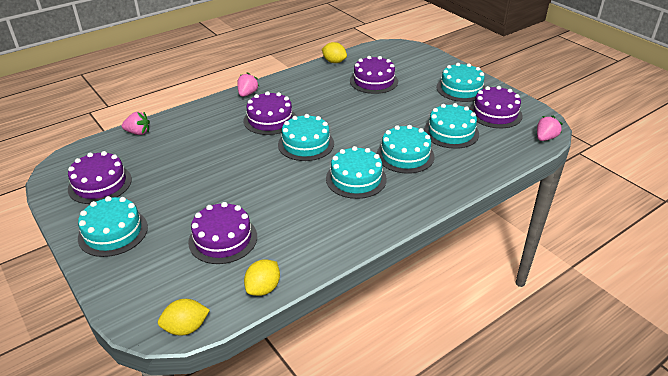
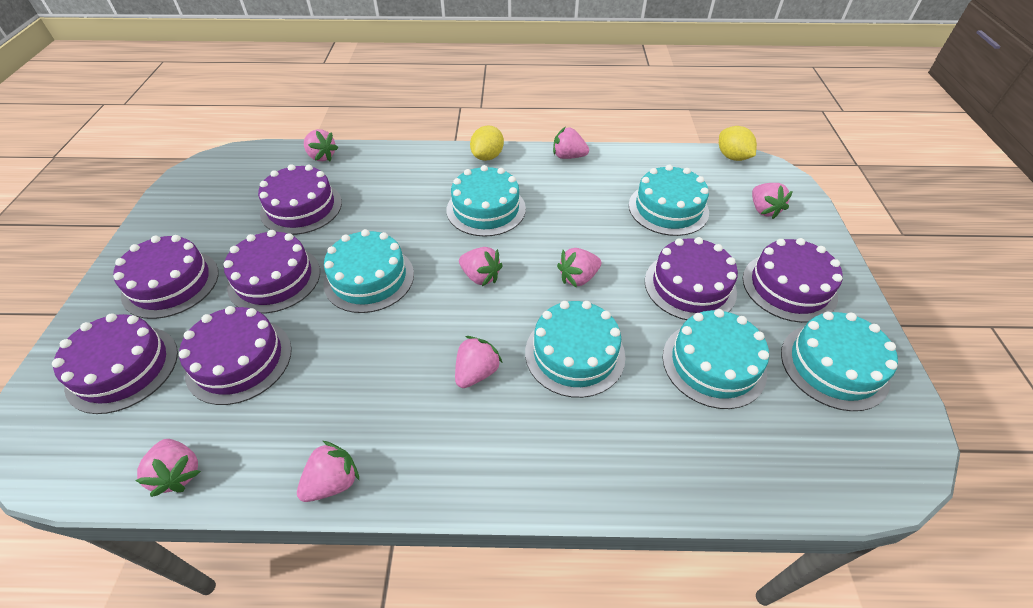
pink strawberry: [122,112,150,135] [237,72,259,97] [537,116,563,141] = 3 -> [135,439,201,497] [297,441,359,502] [304,129,338,161] [455,336,502,388] [459,247,503,286] [553,127,589,159] [557,248,601,288] [752,183,793,219] = 8
purple cake: [68,151,132,204] [188,202,257,264] [244,91,296,135] [350,56,398,94] [469,86,523,128] = 5 -> [52,313,178,414] [113,235,219,319] [179,306,292,405] [223,230,320,314] [258,164,342,235] [645,237,738,320] [743,238,843,323] = 7
yellow lemon: [158,299,210,336] [244,259,280,296] [322,42,347,63] = 3 -> [470,125,504,161] [719,126,757,161] = 2

